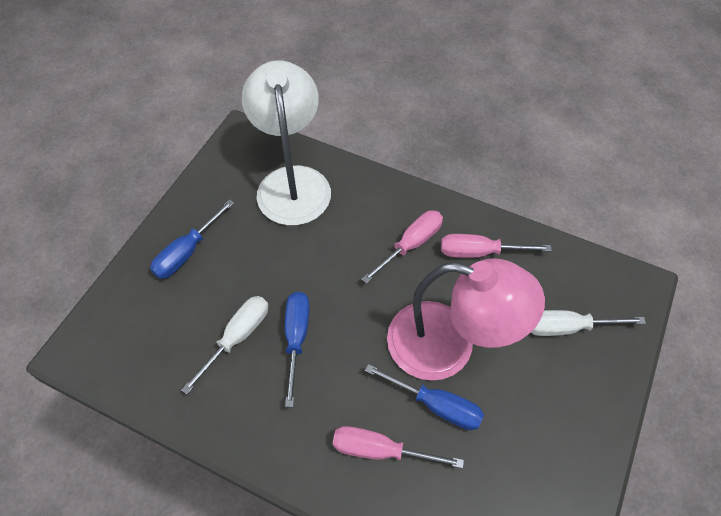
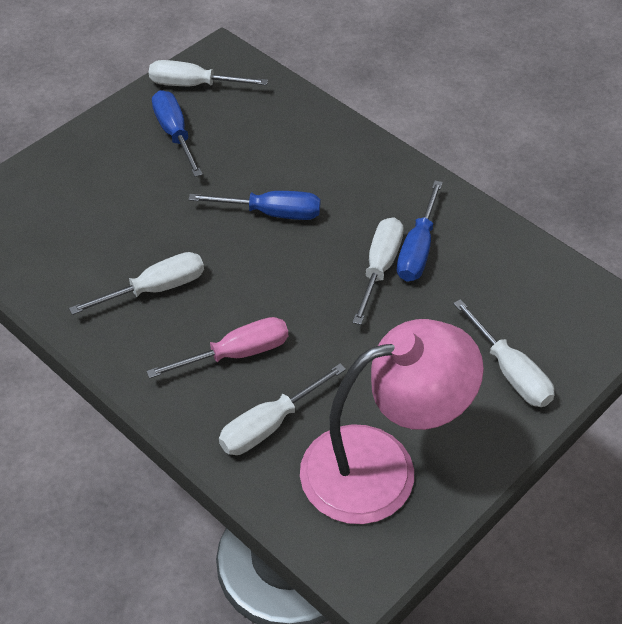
pink screwdriver: [333,426,464,468] [361,210,443,284] [441,234,552,258] = 3 -> [146,317,288,379] = 1
white lamp: [242,60,331,226] = 1 -> none = 0
white screwdriver: [181,296,268,394] [531,310,646,336] = 2 -> [69,252,204,315] [149,60,268,86] [219,363,346,455] [352,217,404,325] [453,299,555,407] = 5

